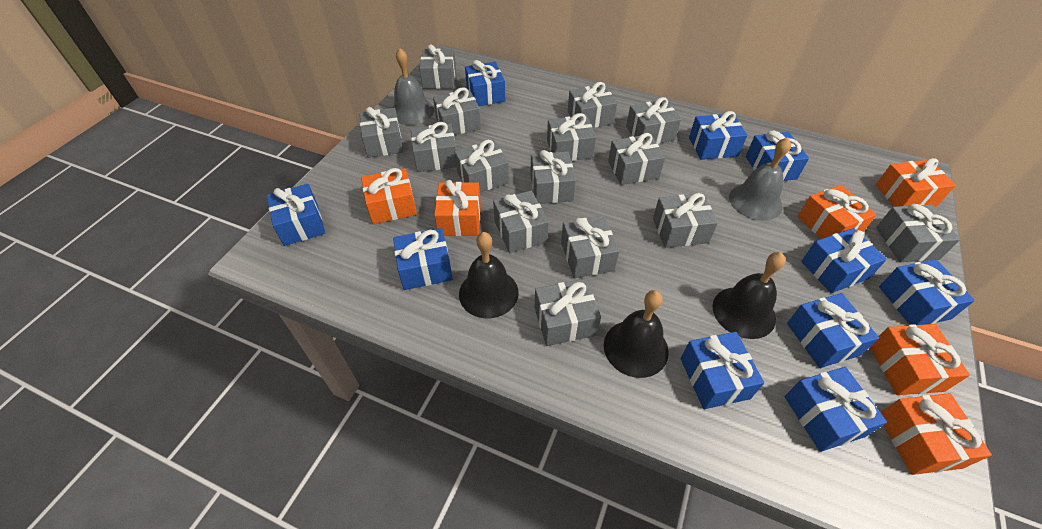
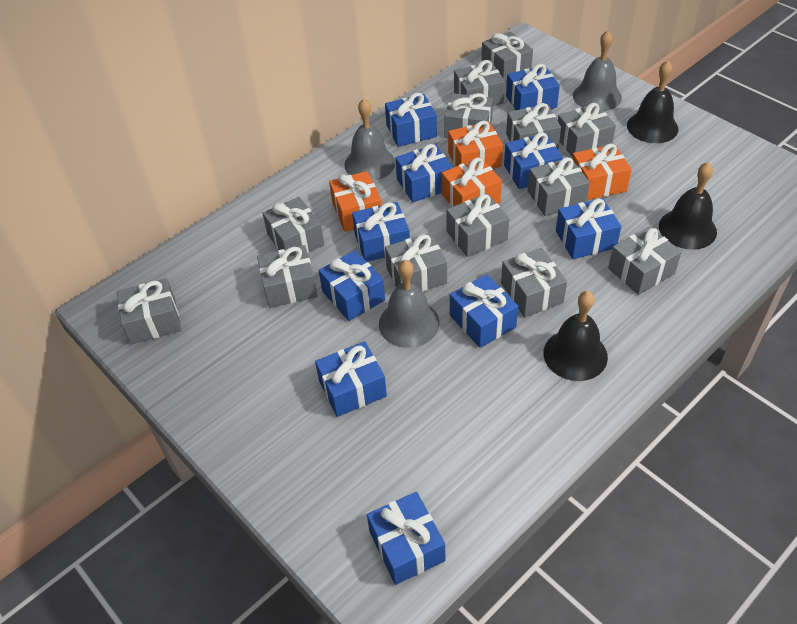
grey bell: [392,48,434,125] [729,137,791,221] = 2 -> [344,98,395,181] [379,260,439,348] [573,31,622,111] = 3
grey gift: [360,107,403,158] [411,122,456,172] [419,44,456,89] [433,87,481,135] [455,140,509,192] [493,191,549,253] [530,150,576,204] [535,279,601,346] [547,113,596,161] [561,216,619,278] [568,82,617,128] [608,133,665,185] [626,97,681,144] [653,193,718,248] [876,204,960,262] = 15 -> [117,278,181,344] [257,245,317,308] [262,197,324,253] [385,233,447,292] [444,93,493,138] [447,193,509,257] [454,60,505,106] [481,31,533,82] [501,248,567,317] [506,103,561,149] [528,157,590,216] [558,103,616,156] [608,226,682,295] = 13
orange gift: [361,168,417,224] [434,180,481,236] [798,185,877,239] [870,324,970,395] [876,158,956,207] [880,393,992,475] = 6 -> [329,171,382,232] [442,157,502,207] [448,121,503,169] [572,144,632,200] = 4

